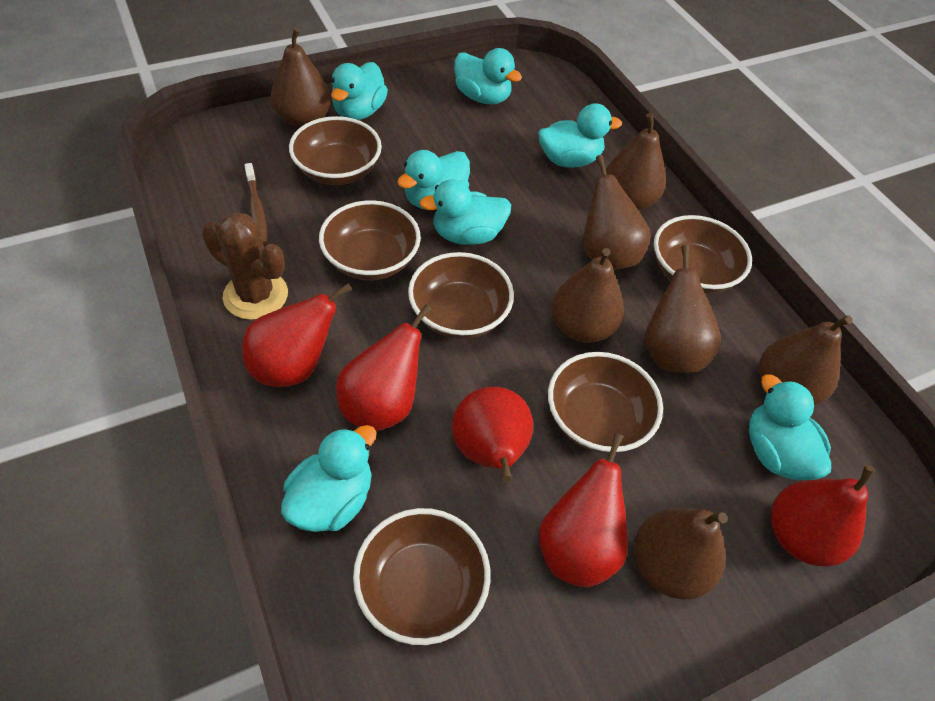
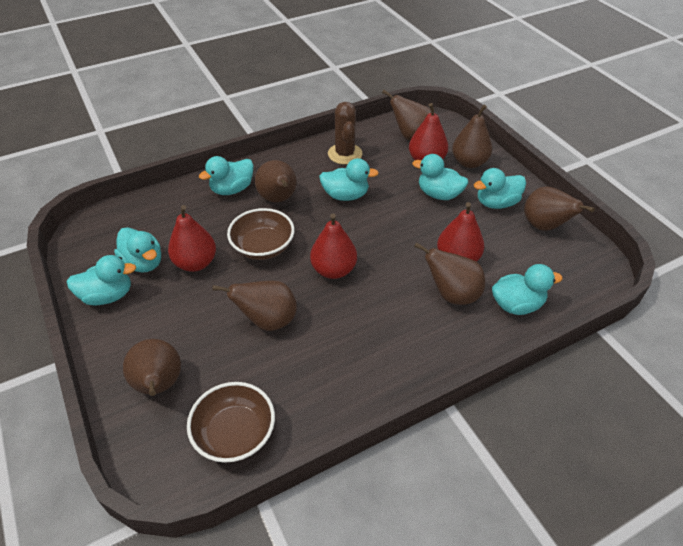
brown bowl: [289,116,382,185] [319,200,421,280] [353,508,491,645] [408,252,514,339] [548,352,663,453] [654,215,752,294] = 6 -> [187,382,275,463] [227,208,294,260] = 2
brown toothbrush: [244,163,267,245] = 1 -> none = 0
red pear: [242,283,352,387] [336,304,432,431] [452,387,533,482] [539,433,628,587] [771,465,875,566] = 5 -> [168,205,216,272] [310,214,357,279] [409,103,448,160] [437,202,484,262] = 4

